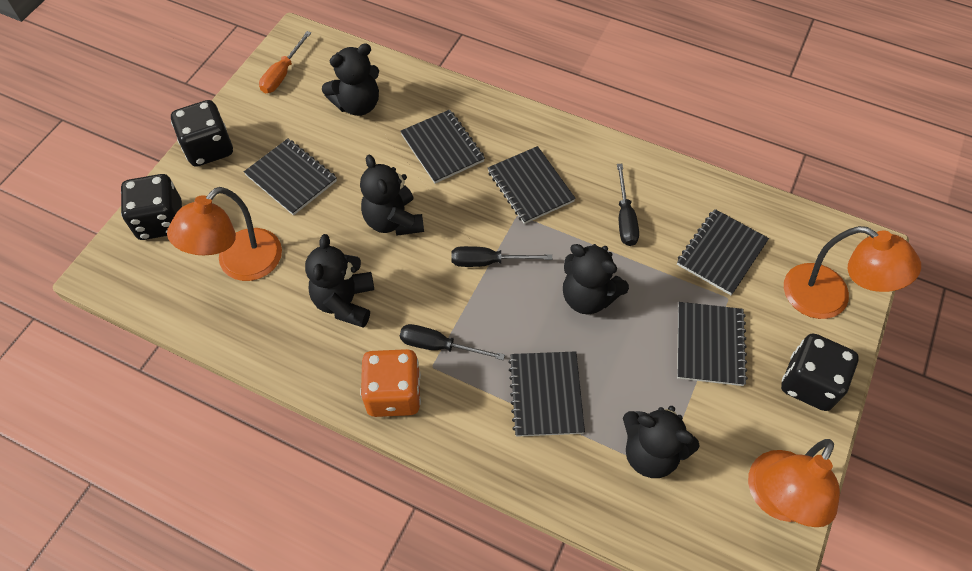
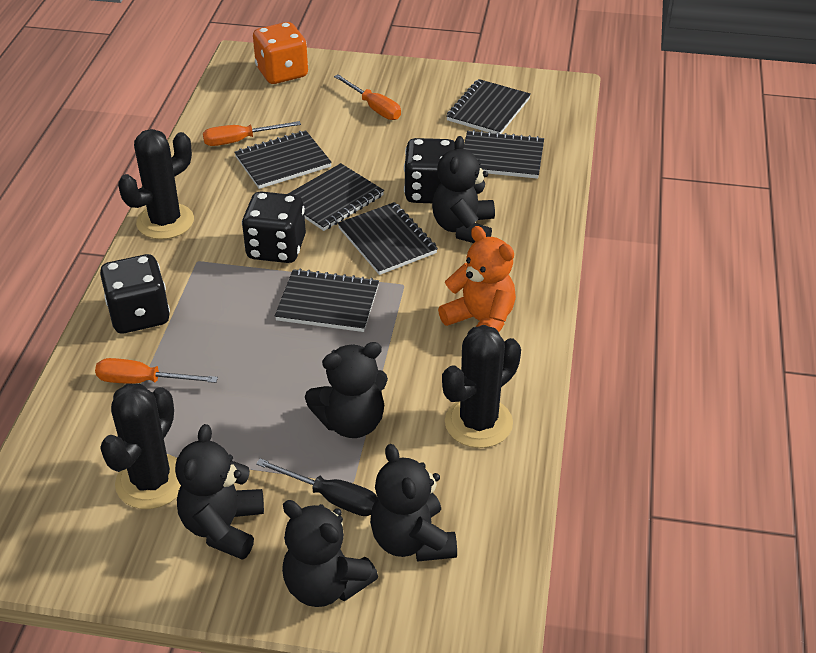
black cactus: none = 0 -> [100,383,181,509] [118,129,194,239] [442,325,521,448] = 3
black screwdriver: [400,324,505,360] [451,246,552,267] [617,164,639,246] = 3 -> [256,458,377,516] = 1
orange lamp: [167,187,282,281] [748,439,840,527] [784,226,921,319] = 3 -> none = 0
orange screwdriver: [259,31,311,93] = 1 -> [95,358,218,384] [203,121,301,146] [334,74,401,120] = 3
orange teddy bear: none = 0 -> [438,226,516,332] = 1

